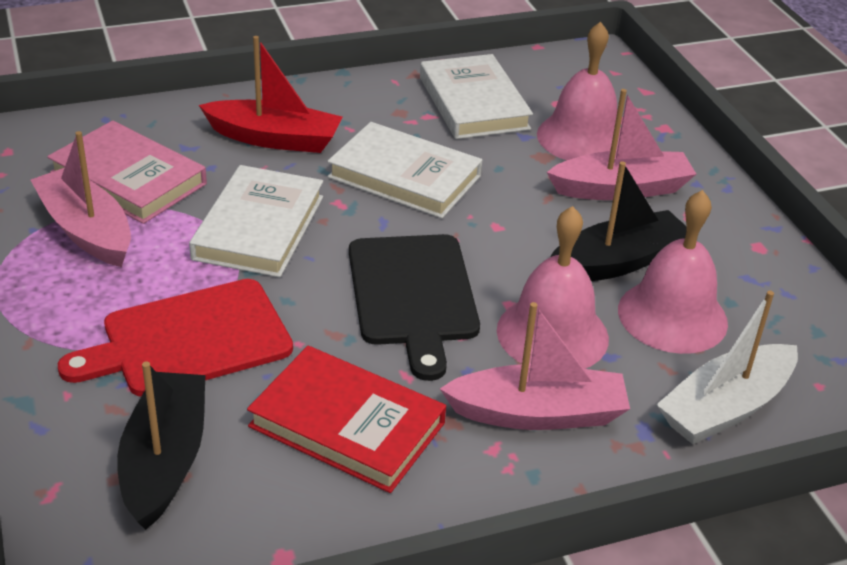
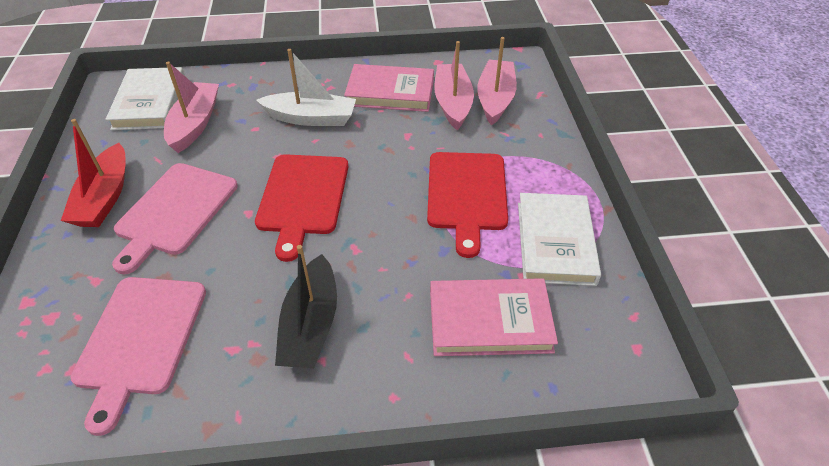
black boat: [117,361,205,530] [551,161,687,281] = 2 -> [275,245,337,369] = 1
black cutting board: [349,234,480,381] = 1 -> none = 0
pink bell: [497,206,609,369] [537,22,621,160] [618,190,728,354] = 3 -> none = 0
pink book: [47,121,207,224] = 1 -> [344,64,434,112] [430,278,558,356] = 2
pink cutting board: none = 0 -> [71,277,206,436] [112,163,238,274] = 2
red book: [247,346,446,493] = 1 -> none = 0
red cutting board: [58,279,293,397] = 1 -> [255,154,348,262] [427,152,508,258] = 2
white book: [189,165,323,278] [327,122,482,218] [420,54,533,139] = 3 -> [106,67,185,130] [518,193,601,286] = 2

